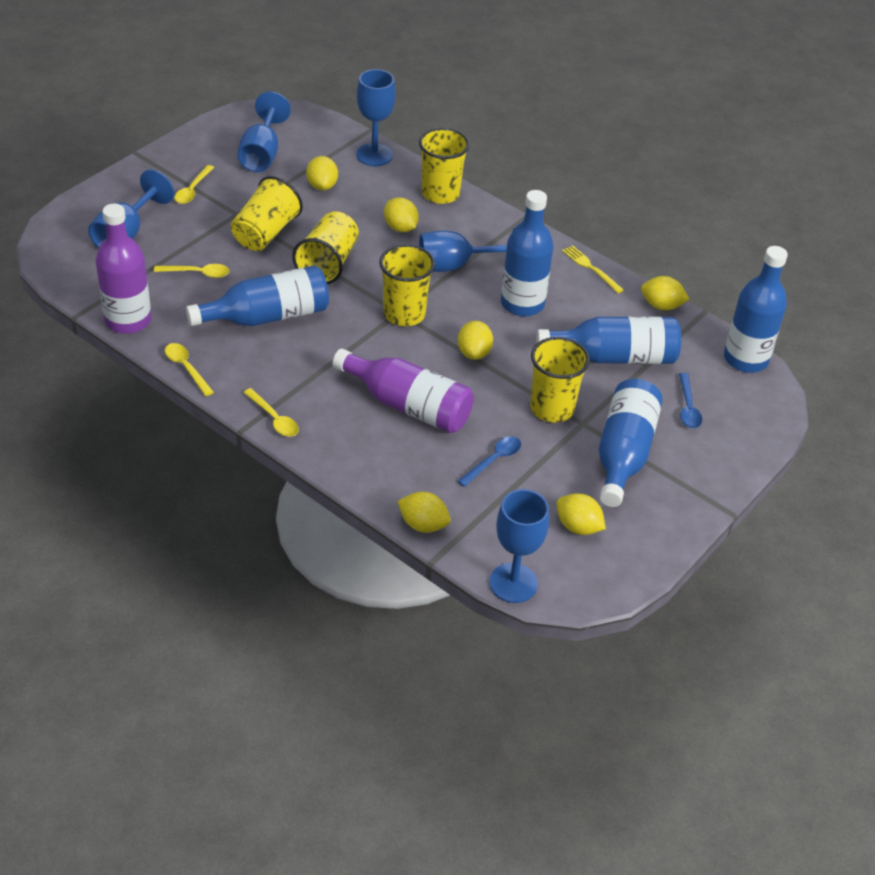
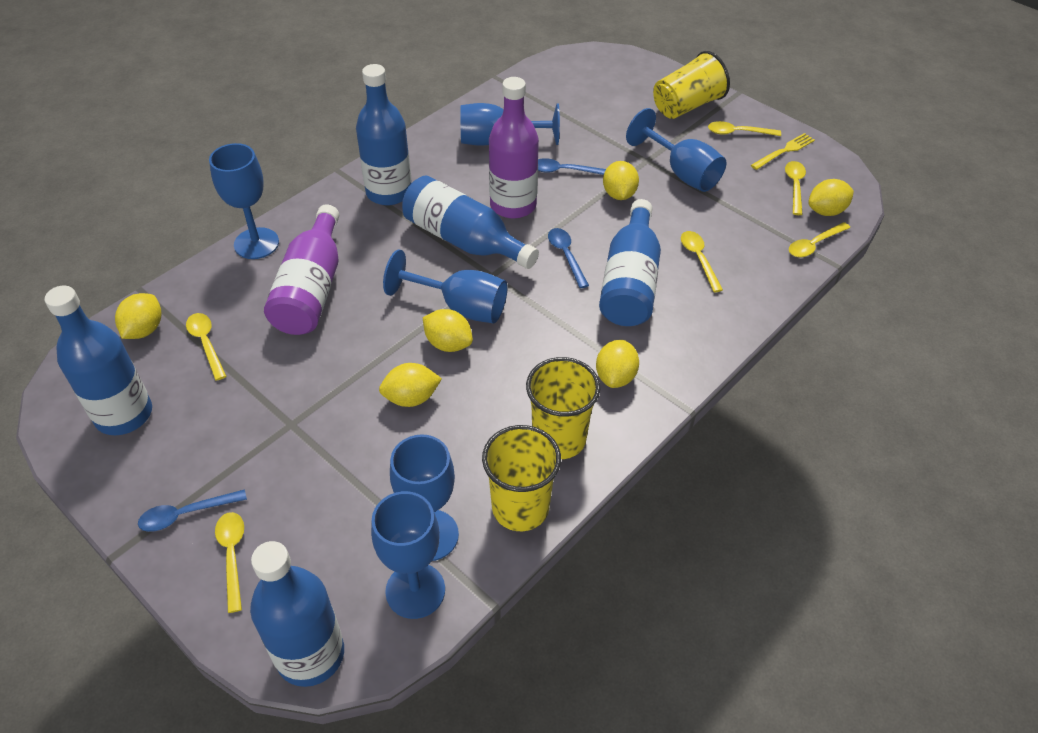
blue goblet: [88,169,174,248] [237,92,291,172] [356,69,396,166] [419,229,514,272] [489,489,549,603] = 5 -> [209,143,279,259] [371,491,445,619] [383,249,508,323] [390,434,459,561] [460,103,560,146] [626,108,726,192] = 6
blue spoon: [458,436,521,487] [679,373,702,428] = 2 -> [138,489,247,532] [538,158,606,175] [548,228,589,288] = 3
yellow cup: [231,176,303,251] [292,211,359,284] [379,244,435,326] [419,128,469,204] [530,337,590,423] = 5 -> [482,425,561,531] [526,357,600,459] [653,51,730,119] = 3
yellow spoon: [154,264,230,278] [165,343,214,396] [174,165,214,204] [243,388,299,437] = 4 -> [186,313,226,381] [215,512,244,613] [681,231,723,292] [708,121,781,136] [785,161,806,215] [789,222,850,257] = 6

